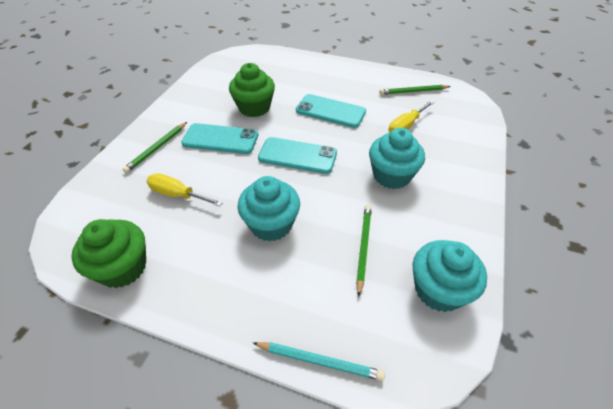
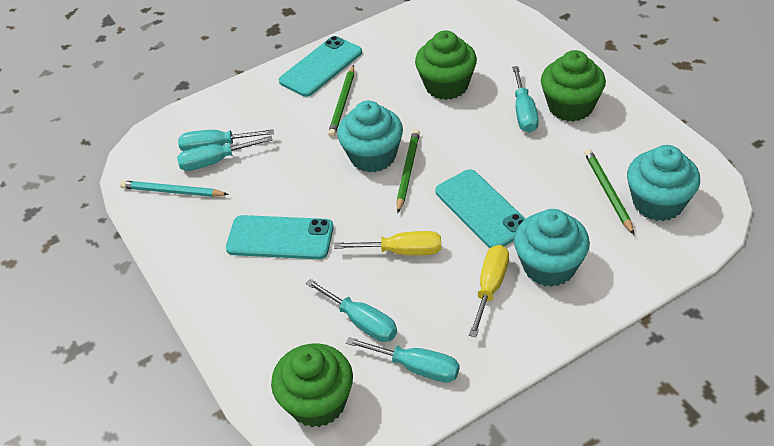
green cupcake: [71,219,146,288] [229,63,275,117] = 2 -> [271,343,353,427] [415,31,477,100] [541,50,606,122] = 3
turquoise screwdriver: none = 0 -> [177,136,273,171] [178,129,274,151] [306,279,397,342] [346,337,460,382] [512,66,539,133] = 5

